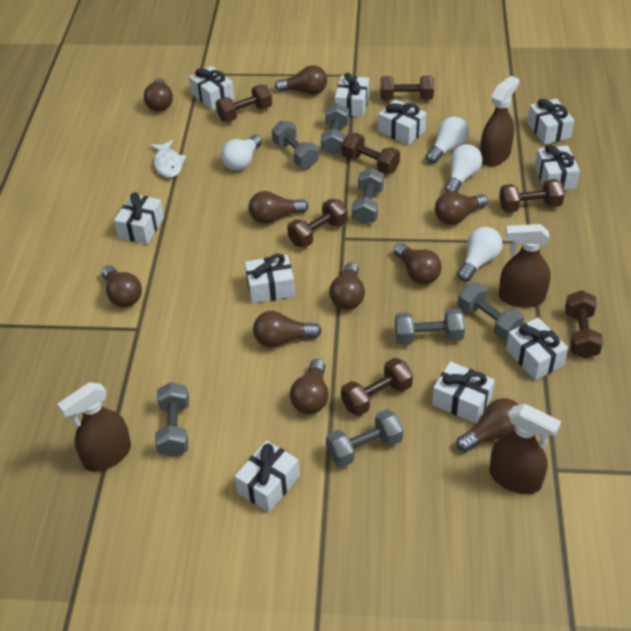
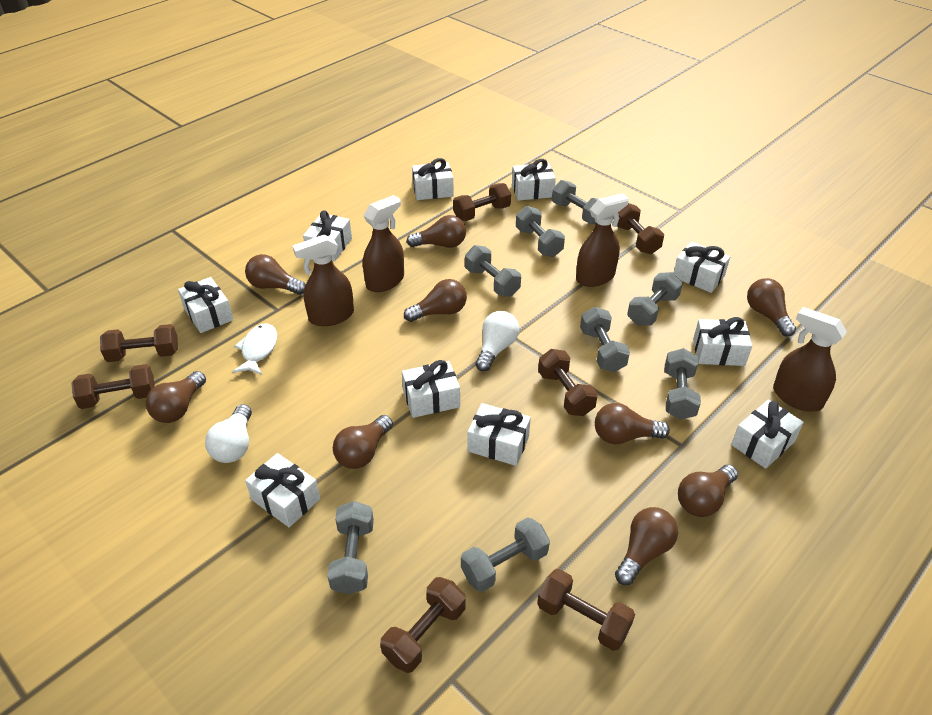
brown light bulb: [102,265,142,307] [144,78,173,112] [249,191,308,224] [253,311,321,347] [275,65,327,95] [290,359,329,414] [329,262,365,310] [394,243,442,284] [435,192,488,225] [456,398,519,452] = 10 -> [146,371,206,423] [245,254,306,295] [333,415,393,469] [404,279,467,322] [406,215,466,248] [595,403,670,444] [615,507,678,585] [678,465,738,517] [747,278,796,337] = 9
grey dumbbell: [155,382,189,457] [272,121,319,168] [321,103,349,155] [326,409,403,467] [352,168,384,225] [395,309,465,345] [458,283,524,340] = 7 -> [327,501,374,594] [461,517,550,592] [465,245,521,297] [516,206,565,257] [552,180,598,225] [580,307,630,372] [627,272,683,326] [665,348,701,420] = 8
white light bulb: [221,135,262,170] [426,117,469,163] [445,144,482,192] [458,227,503,282] = 4 -> [205,404,252,463] [475,311,519,372] = 2

